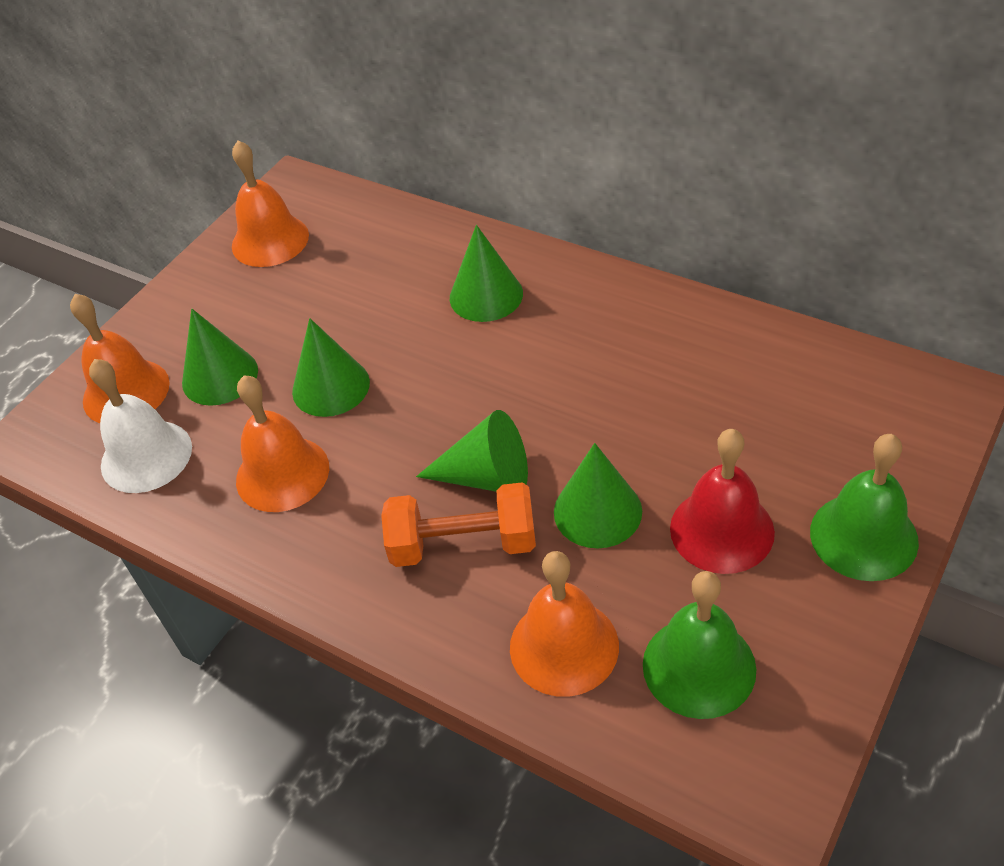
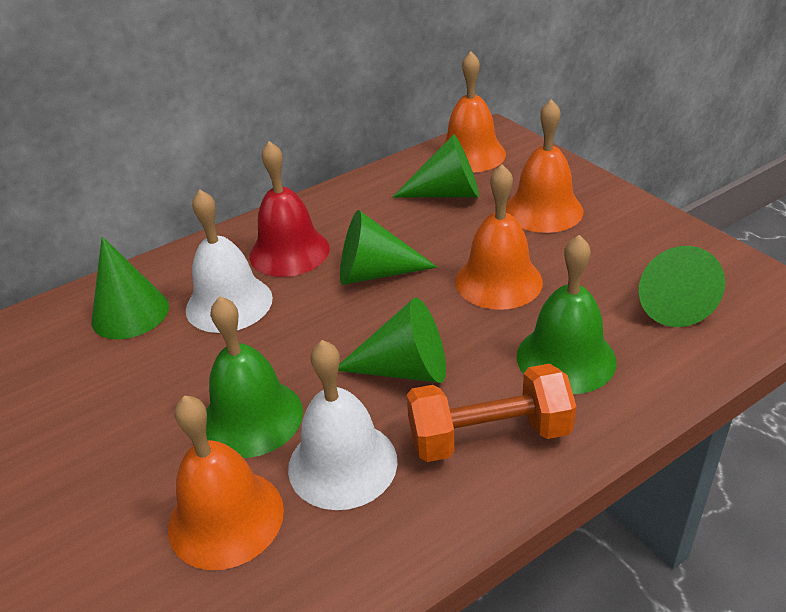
white bell: [89,359,192,493] = 1 -> [186,189,273,333] [288,340,398,510] = 2

